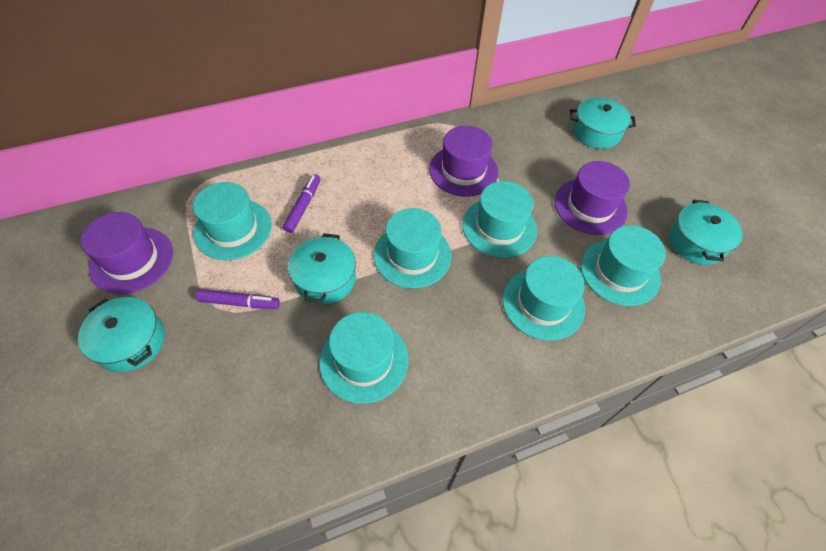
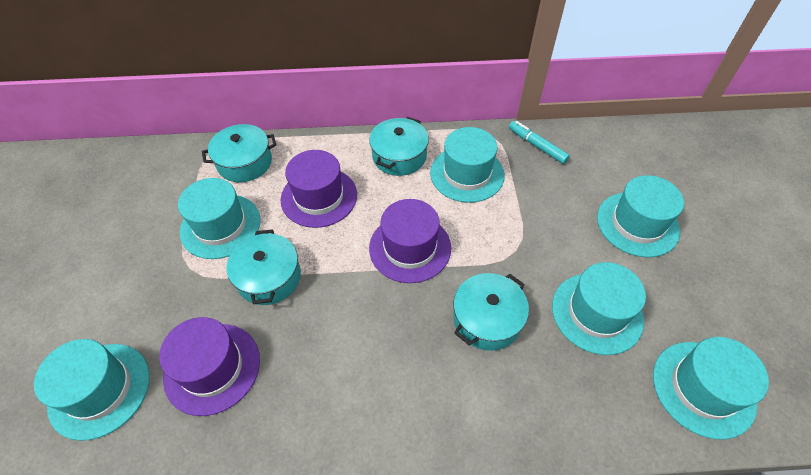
purple marker: [196,289,280,309] [283,174,320,233] = 2 -> none = 0
turquoise marker: none = 0 -> [509,121,570,164] = 1

